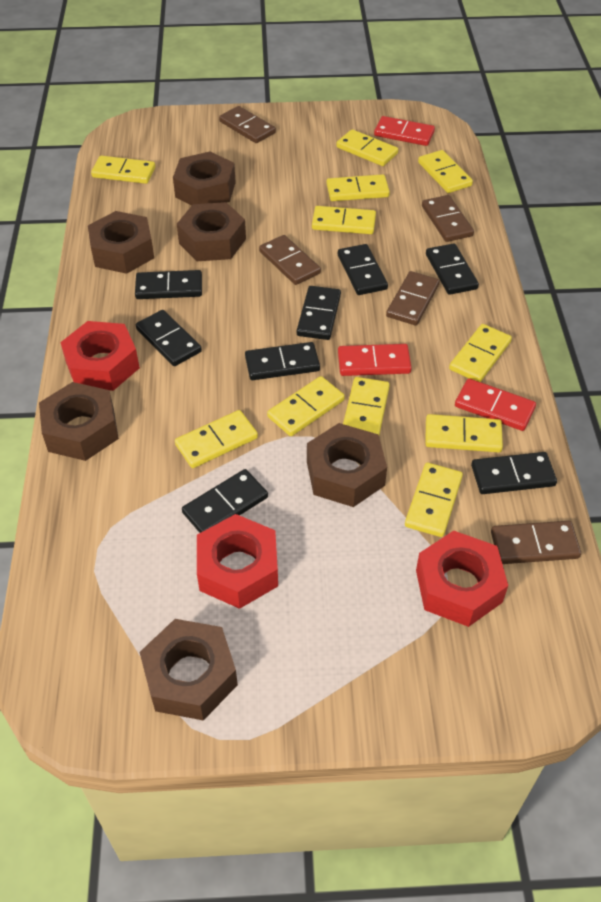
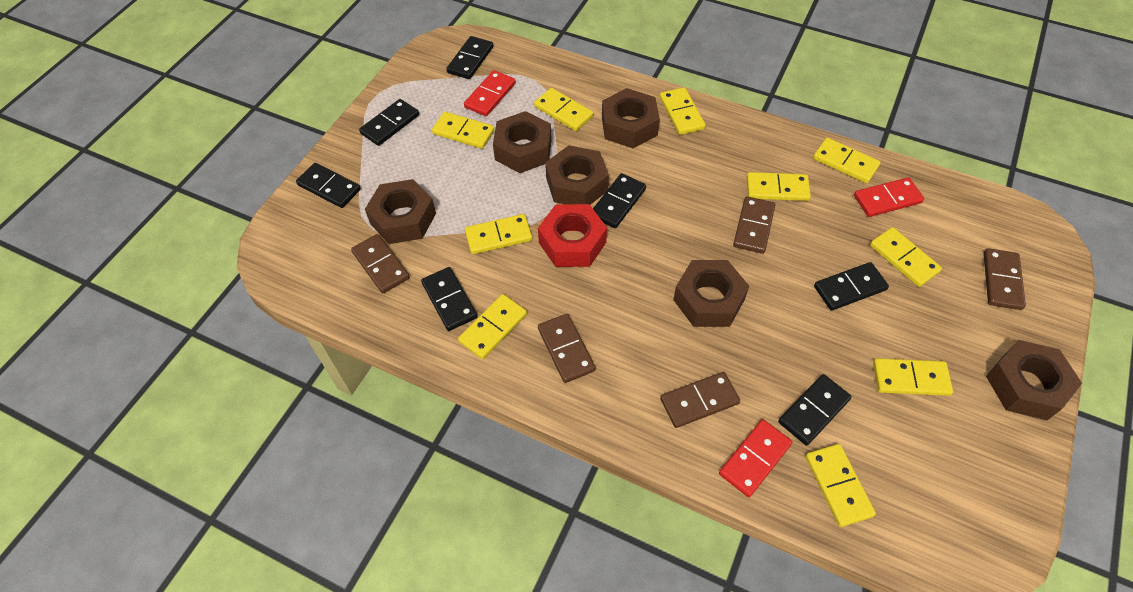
black domino: [135,270,202,299] [136,310,202,366] [182,469,268,533] [245,342,320,380] [297,286,341,340] [338,244,388,295] [426,243,479,295] [471,452,557,494] = 8 -> [296,163,361,208] [359,99,419,146] [421,267,478,331] [446,36,493,79] [593,173,646,228] [778,374,852,446] [814,262,889,311] = 7
red nut: [60,321,140,391] [197,514,278,609] [416,531,508,627] = 3 -> [538,204,607,267] = 1
yellow domino: [91,156,155,184] [175,410,258,468] [267,376,345,436] [312,206,376,234] [327,174,390,201] [336,129,398,166] [343,377,390,435] [405,463,463,537] [418,150,473,193] [425,414,503,452] [449,324,512,382] = 11 -> [432,112,495,149] [458,294,527,359] [465,214,532,254] [534,88,593,131] [660,87,706,135] [746,172,811,201] [805,444,876,527] [813,138,881,183] [870,227,942,287] [873,358,953,396] = 10

